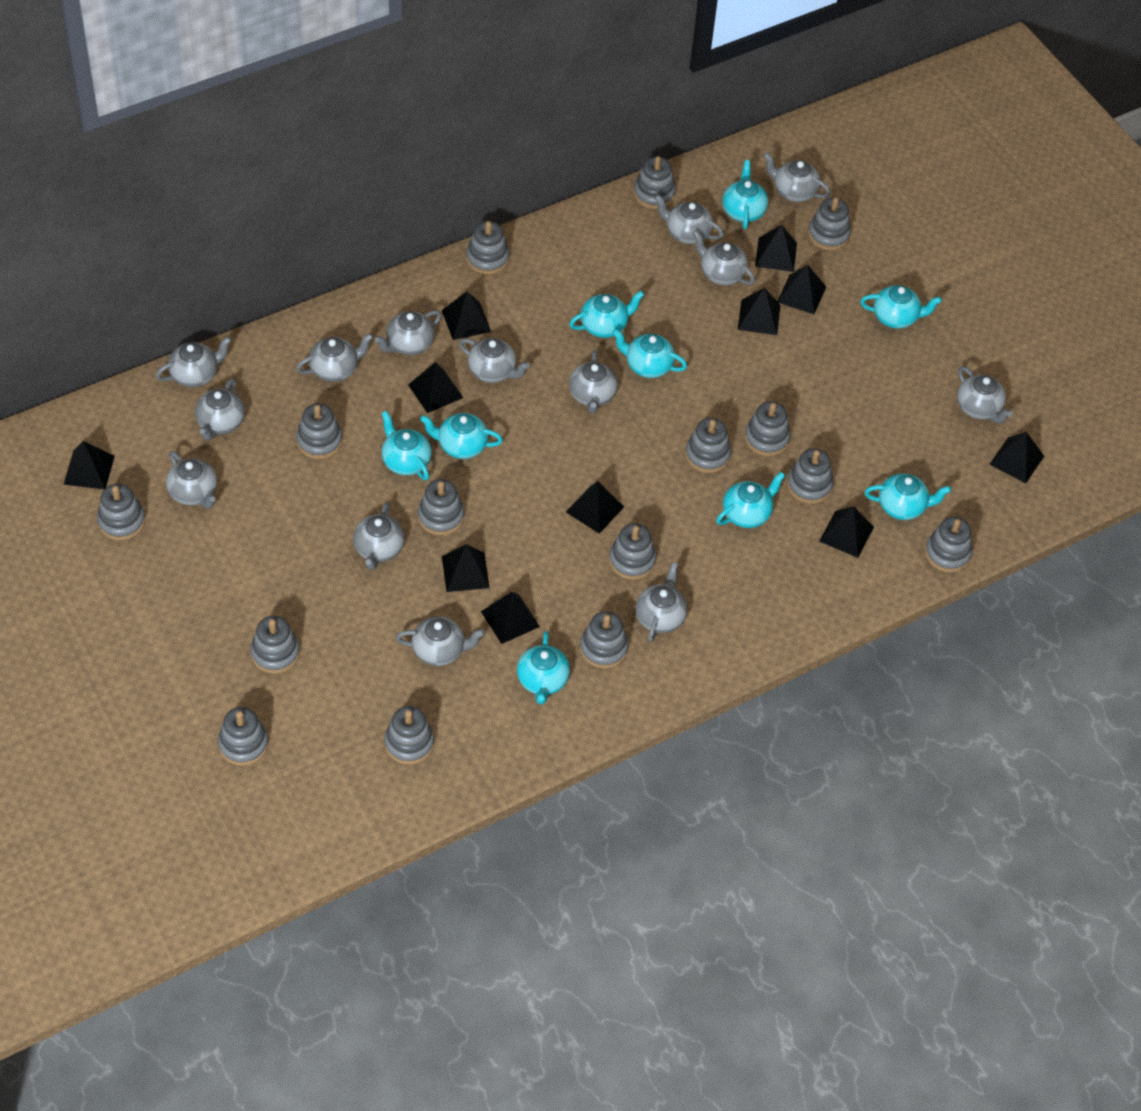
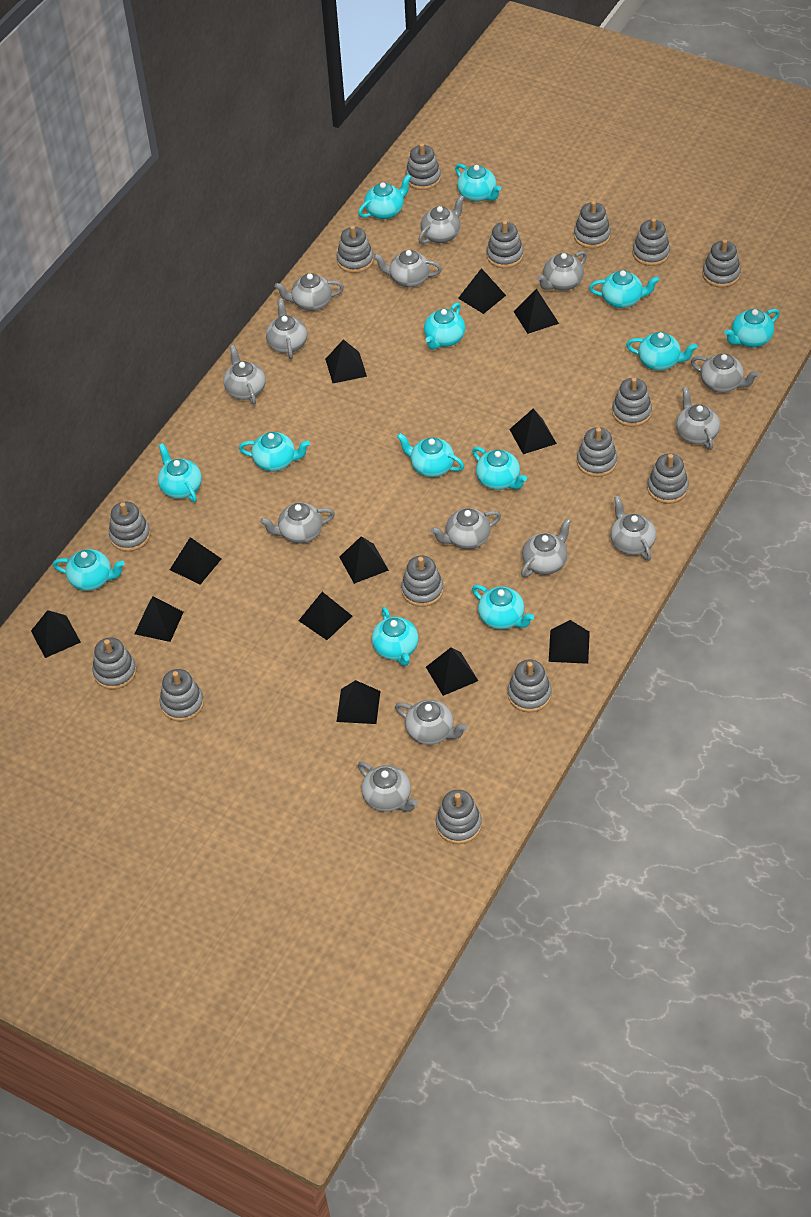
black pyramid: [63,441,115,489] [408,362,463,413] [442,291,491,340] [442,544,490,592] [481,592,540,644] [566,481,624,534] [738,288,781,335] [755,225,797,272] [777,265,826,314] [819,506,874,558] [989,432,1044,483] = 11 -> [31,610,81,658] [135,597,184,642] [170,537,221,584] [299,592,352,640] [325,339,367,383] [336,680,380,724] [339,536,389,584] [426,648,478,696] [458,268,506,314] [509,409,557,454] [513,289,559,334] [549,620,590,664] = 12
turquoise teapot: [382,411,432,480] [420,413,503,459] [517,631,570,704] [569,291,644,338] [612,329,687,378] [716,472,786,528] [722,160,768,229] [860,285,942,329] [865,474,951,520] = 9 -> [53,549,125,591] [158,443,202,502] [239,432,310,471] [358,174,411,219] [372,607,418,666] [397,433,464,477] [424,302,465,350] [455,164,501,202] [472,447,527,490] [472,585,534,630] [589,270,659,308] [626,332,697,371] [724,309,780,347] = 13

